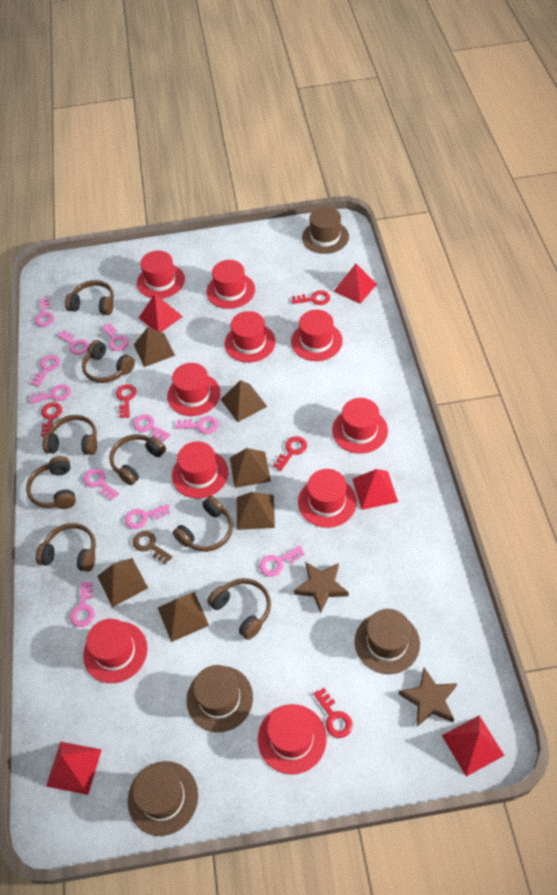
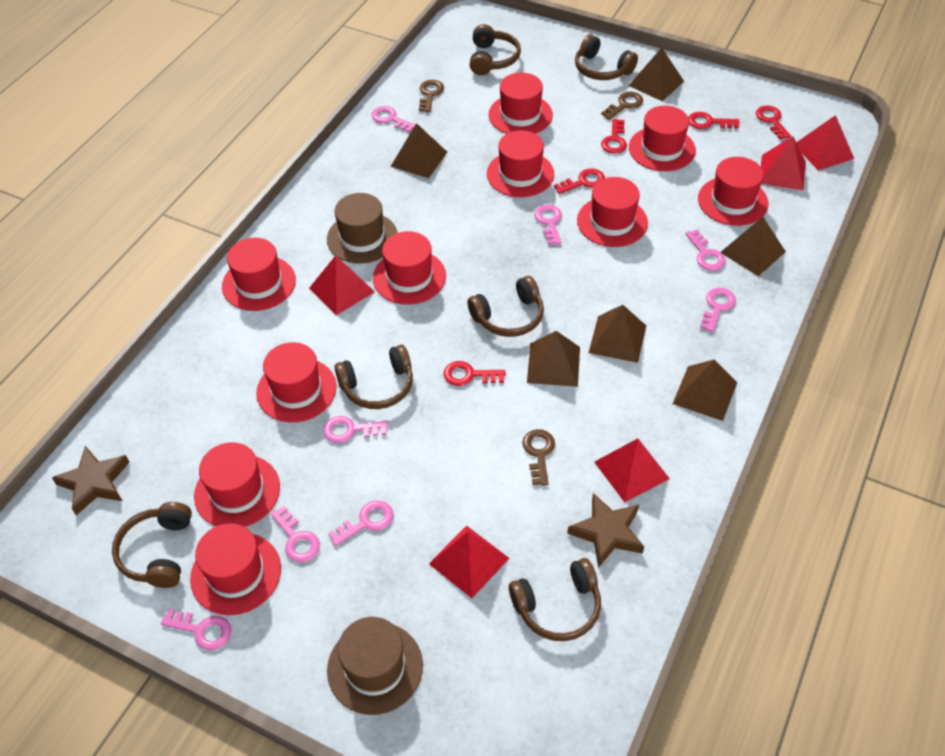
brown hat: [128,761,198,836] [186,665,253,732] [302,207,349,254] [355,609,420,674] = 4 -> [327,193,398,264] [327,617,423,715] = 2
brown headphones: [26,456,76,509] [36,523,96,572] [42,415,97,455] [65,280,114,315] [82,340,135,383] [109,434,166,485] [173,496,233,552] [207,578,271,640] = 8 -> [112,502,192,588] [335,345,413,409] [467,276,544,337] [470,24,521,75] [509,558,601,641] [575,34,638,80] = 6
brown key: [133,531,173,564] = 1 -> [419,80,444,112] [522,429,555,486] [601,92,643,120] = 3
pink key: [30,384,71,404] [31,355,60,387] [35,298,54,327] [57,330,89,355] [70,581,95,627] [83,468,119,500] [102,323,129,351] [125,504,170,529] [133,414,171,441] [176,416,219,434] [259,546,305,577] = 11 -> [161,609,232,650] [271,506,320,562] [323,416,388,443] [328,501,393,546] [372,106,416,133] [534,204,562,245] [685,230,726,271] [700,288,736,332] = 8

